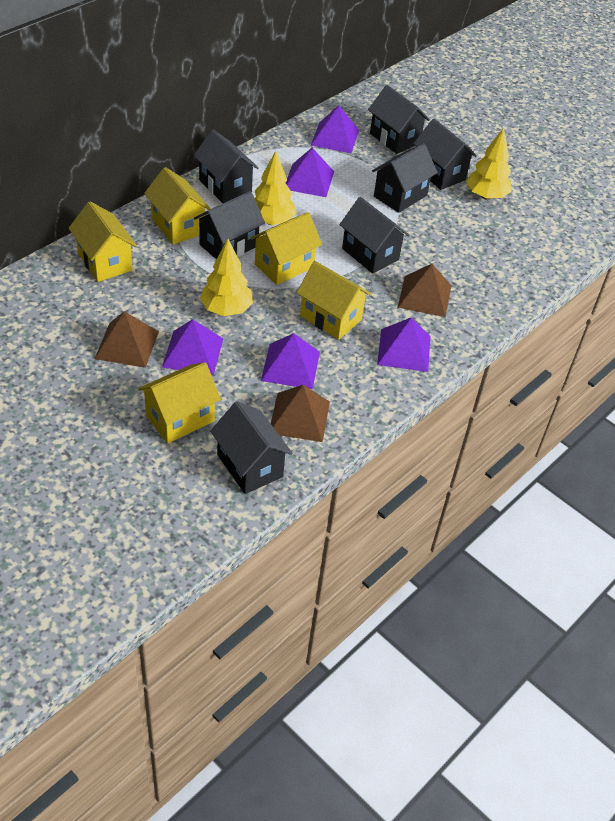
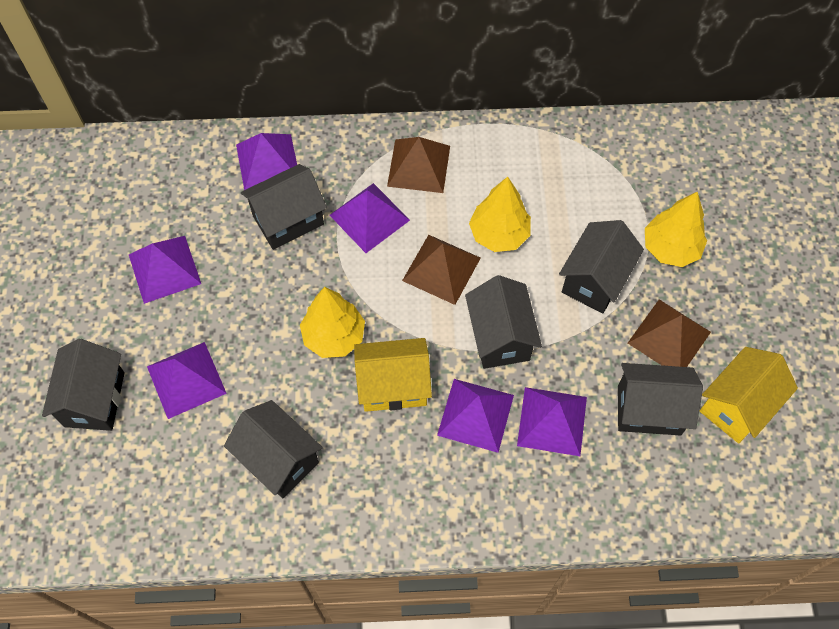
black house: [193,130,258,203] [194,191,265,259] [210,401,293,494] [339,197,409,274] [368,85,430,154] [372,143,438,213] [413,119,477,190] = 7 -> [42,339,125,431] [224,400,323,498] [241,164,327,250] [465,275,542,369] [559,220,644,313] [618,363,703,436] = 6
purple pyramid: [162,319,224,375] [261,333,320,389] [286,148,334,197] [311,105,359,153] [377,318,431,372] = 5 -> [129,236,201,304] [147,342,227,419] [236,133,297,190] [330,183,410,253] [437,379,514,453] [517,387,587,456] = 6
yellow house: [69,201,137,282] [138,362,221,443] [144,167,211,245] [250,212,322,285] [296,261,371,340] = 5 -> [354,338,432,412] [700,347,798,443] = 2

